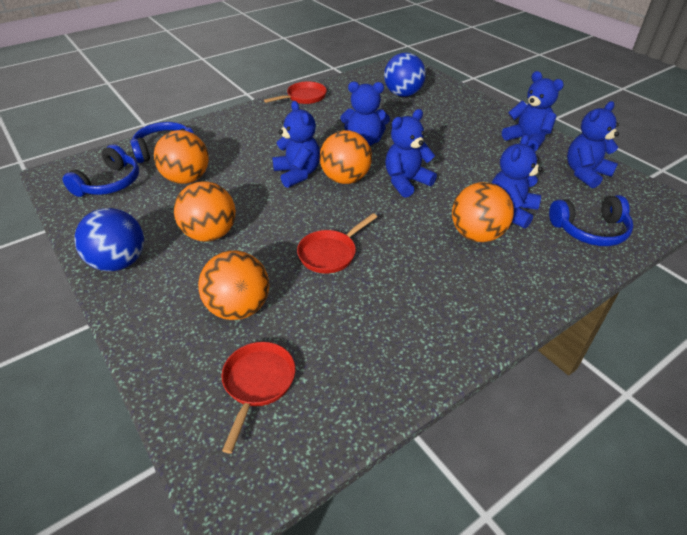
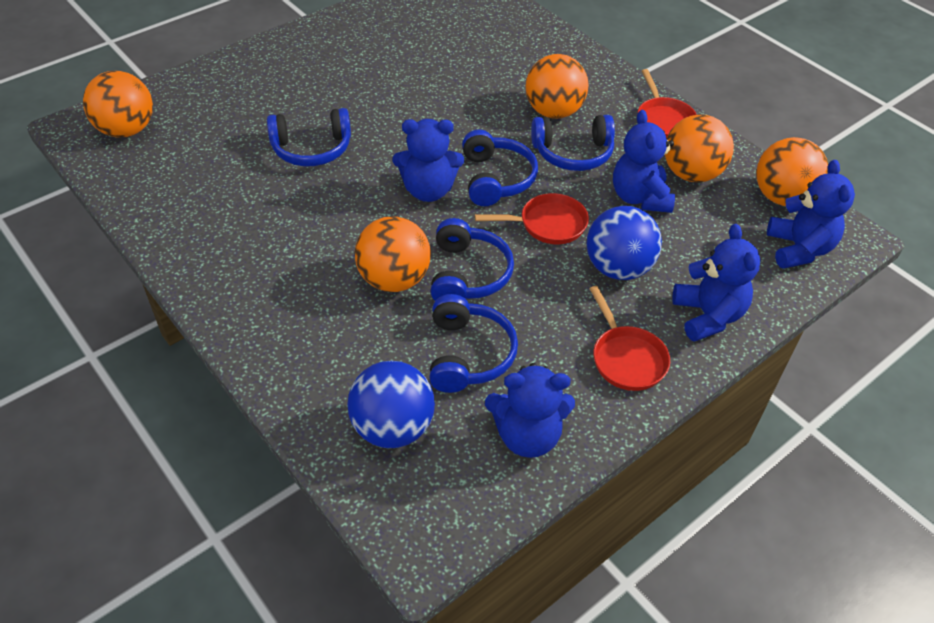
blue headphones: [63,144,139,197] [130,122,194,163] [549,195,634,246] = 3 -> [267,108,351,166] [429,294,518,393] [431,218,514,301] [462,129,538,206] [531,115,615,171] = 5
blue teddy bear: [272,101,320,188] [340,82,390,146] [385,109,437,198] [492,134,543,229] [502,71,564,151] [567,101,619,188] = 6 -> [393,119,464,202] [485,363,575,458] [613,110,675,213] [672,224,760,342] [767,160,855,269] = 5

